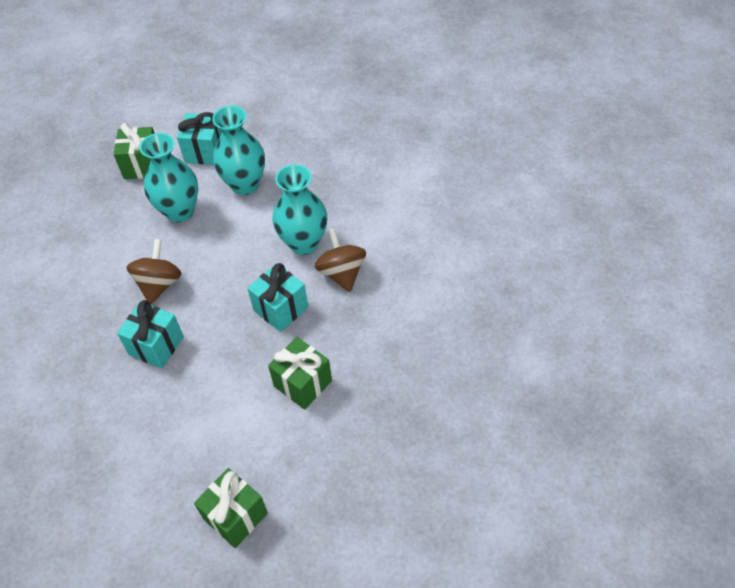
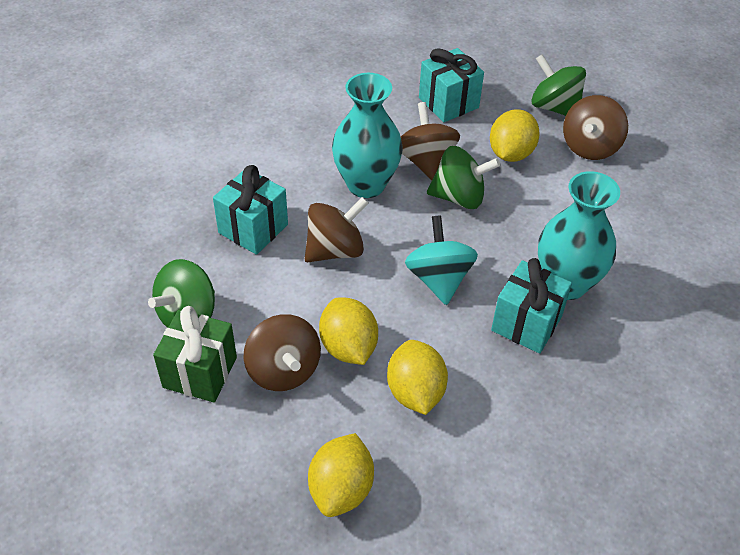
brown spinning top: [127,239,182,304] [315,228,366,292] = 2 -> [244,314,321,391] [305,197,368,262] [401,102,460,181] [563,95,628,160] = 4
green gift: [114,123,155,179] [194,468,268,548] [268,337,332,410] = 3 -> [153,306,237,402] = 1
green spinning top: none = 0 -> [148,259,215,328] [427,146,500,209] [531,54,586,116] = 3
turquoise spinning top: none = 0 -> [405,215,478,305] = 1
turquoise vase: [139,133,198,222] [212,106,265,195] [273,164,327,255] = 3 -> [332,73,403,198] [538,171,620,300] = 2
yellow lemon: none = 0 -> [308,433,374,517] [319,297,378,365] [387,340,448,415] [490,109,540,162] = 4

